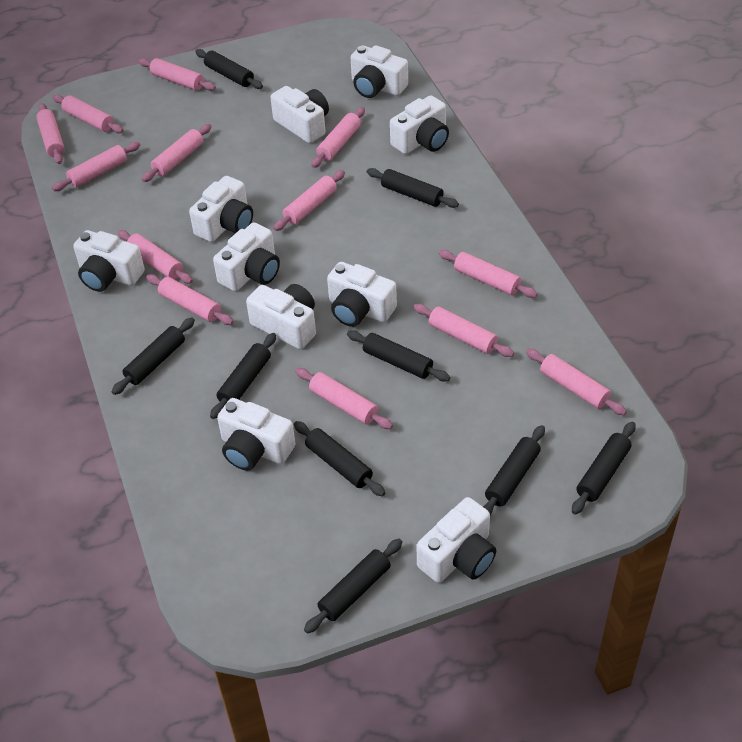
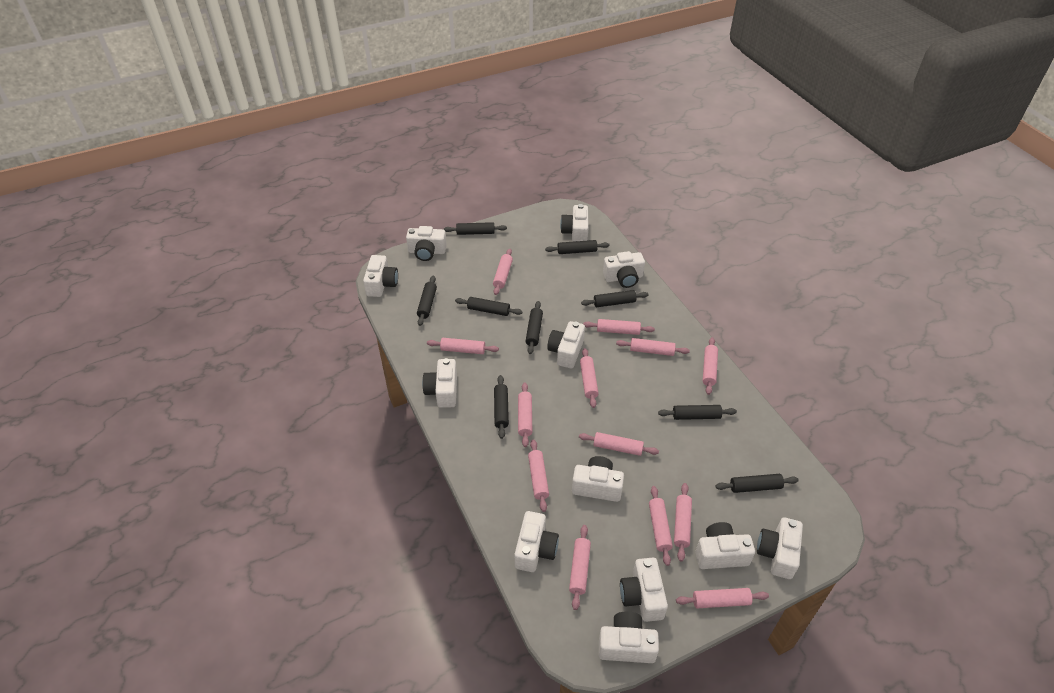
white camera: [73,230,145,292] [189,176,253,242] [213,222,280,291] [217,398,296,471] [246,284,316,349] [270,86,329,143] [327,262,397,327] [351,45,408,98] [390,95,449,154] [417,497,496,583] = 10 -> [363,255,398,297] [406,226,447,261] [422,358,457,408] [515,511,559,572] [547,321,585,368] [560,204,588,242] [572,456,624,502] [599,611,659,663] [603,251,645,288] [620,558,668,622] [695,522,755,569] [757,517,803,579] = 12

